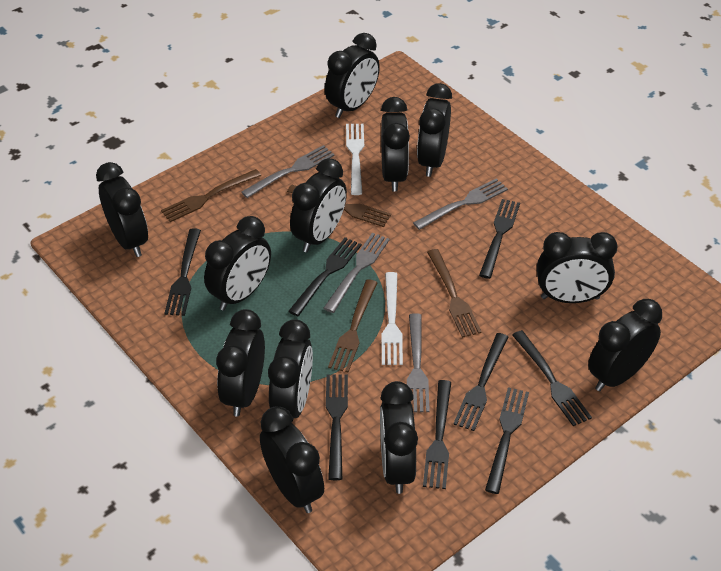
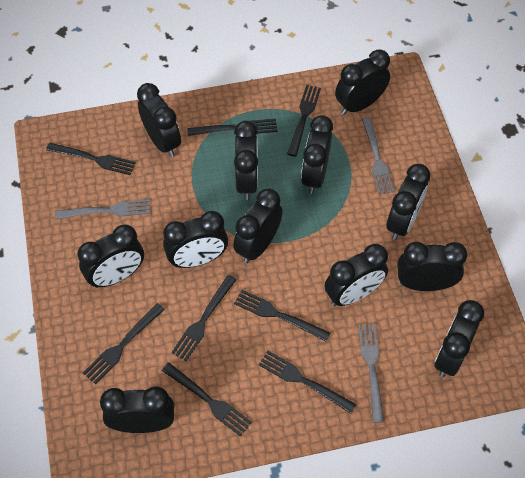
brown fork: [161,169,261,222] [287,184,391,227] [328,279,378,372] [427,249,482,338] = 4 -> none = 0
grey fork: [241,145,335,198] [323,233,390,313] [407,313,430,412] [413,178,508,230] = 4 -> [55,199,151,219] [358,324,384,423] [362,117,395,194] = 3
white fork: [346,124,364,195] [381,272,403,365] = 2 -> none = 0

